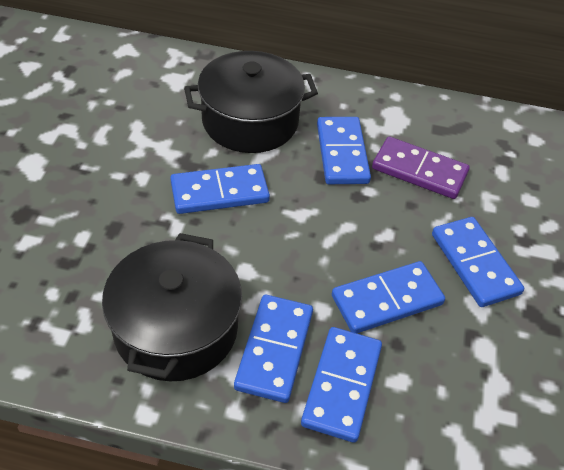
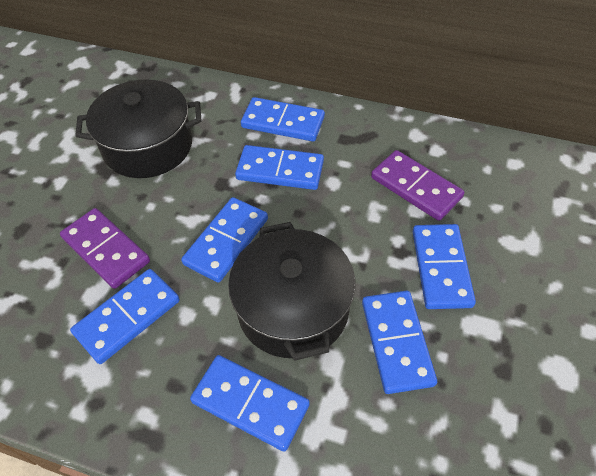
blue domino: [170,164,270,214] [234,295,313,403] [301,327,382,443] [317,117,371,184] [332,261,445,333] [432,217,524,307] = 6 -> [70,269,180,364] [181,197,268,283] [190,355,310,451] [235,145,324,190] [241,97,325,142] [362,291,437,394] [413,224,476,309] = 7
purple domino: [372,137,470,199] = 1 -> [60,208,150,289] [371,150,465,221] = 2

